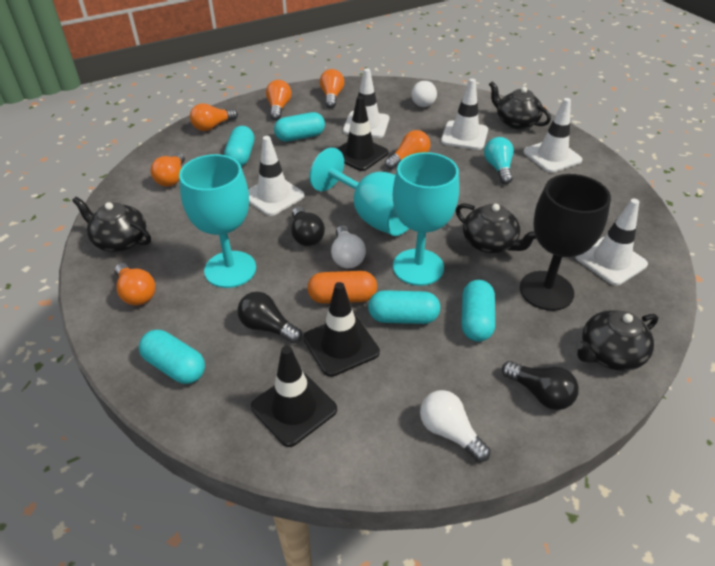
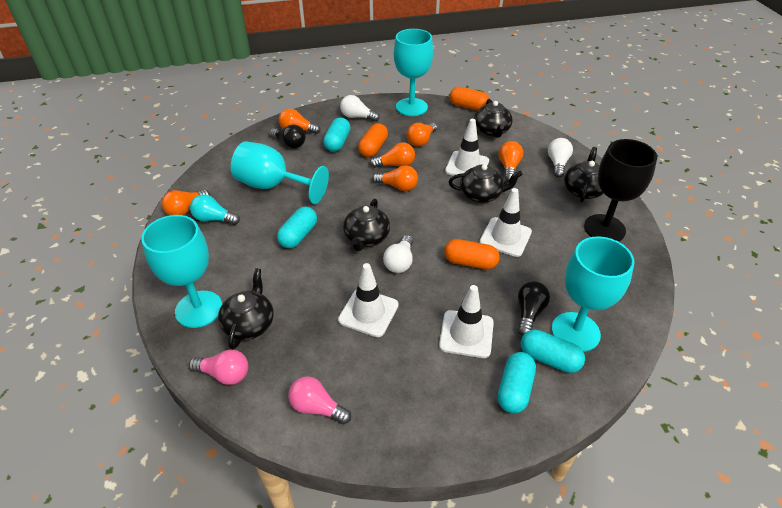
black light bulb: [238,292,302,343] [291,207,325,246] [502,361,579,410] = 3 -> [270,124,306,149] [518,281,550,336] = 2
black teapot: [72,197,151,252] [456,203,536,253] [489,81,551,129] [576,310,658,371] = 4 -> [218,268,274,350] [343,199,390,251] [449,164,523,203] [474,99,513,138] [564,147,604,202] = 5
black traffic cone: [251,346,337,447] [303,282,380,377] [337,96,388,171] = 3 -> none = 0
orange capsule: [307,271,377,304] = 1 -> [358,123,388,157] [444,239,500,269] [450,87,489,111] = 3
pink light bulb: none = 0 -> [189,349,248,385] [288,376,351,424] = 2
turquoise capsule: [139,330,205,384] [224,126,254,166] [274,112,325,142] [368,290,440,324] [462,280,495,342] = 5 -> [277,206,317,248] [323,117,350,152] [498,352,536,413] [521,330,585,373] = 4
turquoise goblet: [179,154,256,288] [309,148,409,236] [393,152,459,286] = 3 -> [141,215,222,328] [231,141,329,204] [394,29,433,116] [552,236,635,352] = 4
white traffic cone: [248,136,305,216] [343,68,389,138] [441,79,488,150] [523,98,582,173] [575,199,648,286] = 5 -> [338,263,399,337] [439,285,494,358] [445,119,489,176] [480,188,532,257] = 4

